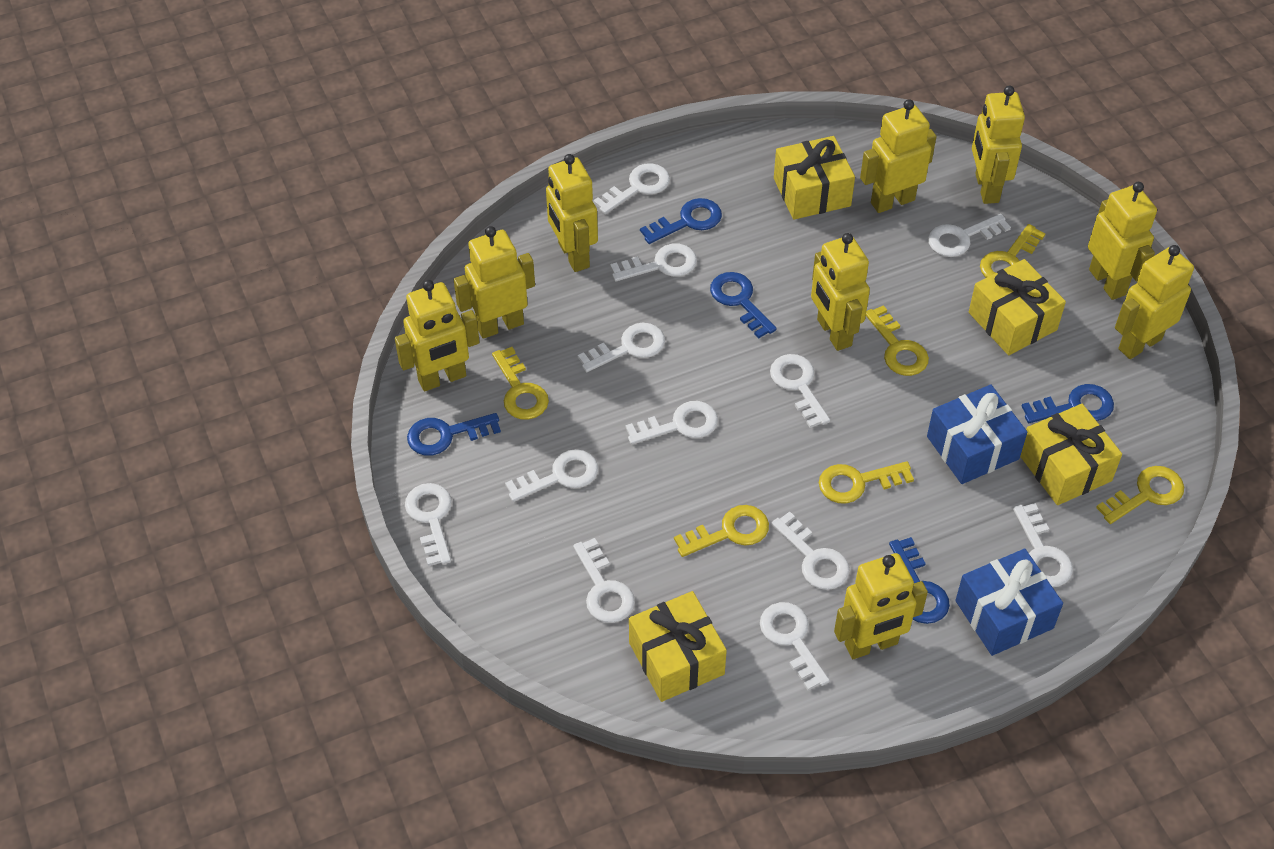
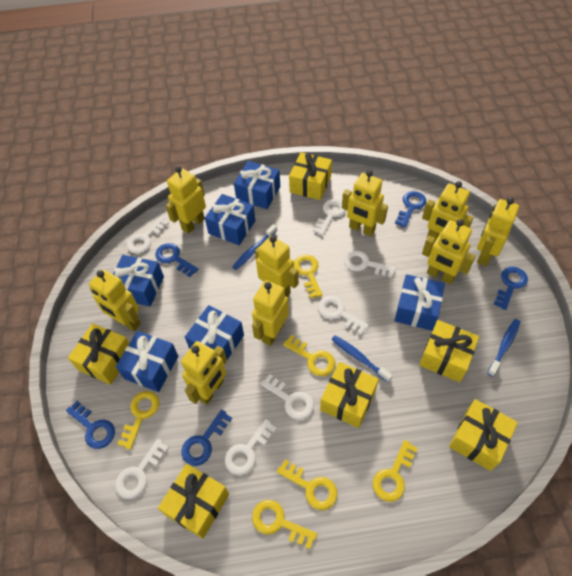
blue gift: [927,385,1027,484] [955,549,1063,656] = 2 -> [113,255,164,307] [116,331,178,392] [185,305,244,360] [205,194,255,245] [234,161,280,209] [395,274,445,331] = 6
blue toothbrush: none = 0 -> [232,224,277,270] [331,335,393,382] [487,319,520,377] = 3
white key: [405,483,452,566] [505,449,598,502] [573,538,635,623] [578,323,665,372] [593,163,670,214] [610,244,697,282] [626,401,718,445] [760,602,830,690] [770,354,830,428] [771,512,850,590] [928,214,1011,257] [1013,503,1073,587] = 12 -> [116,439,169,499] [127,217,169,253] [225,419,277,475] [261,374,314,420] [313,199,346,236] [318,296,369,335] [344,250,396,278] = 7
yellow gift: [629,591,727,702] [774,136,855,219] [969,259,1066,355] [1020,404,1122,505] = 4 -> [68,323,130,385] [158,464,229,539] [289,152,332,200] [320,362,379,428] [419,320,479,382] [449,399,518,471] = 6

